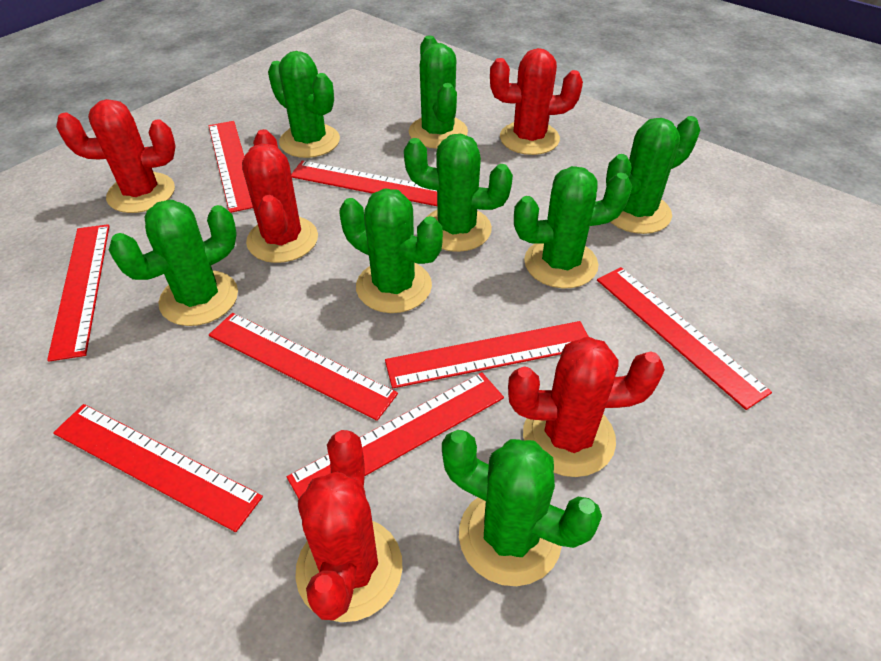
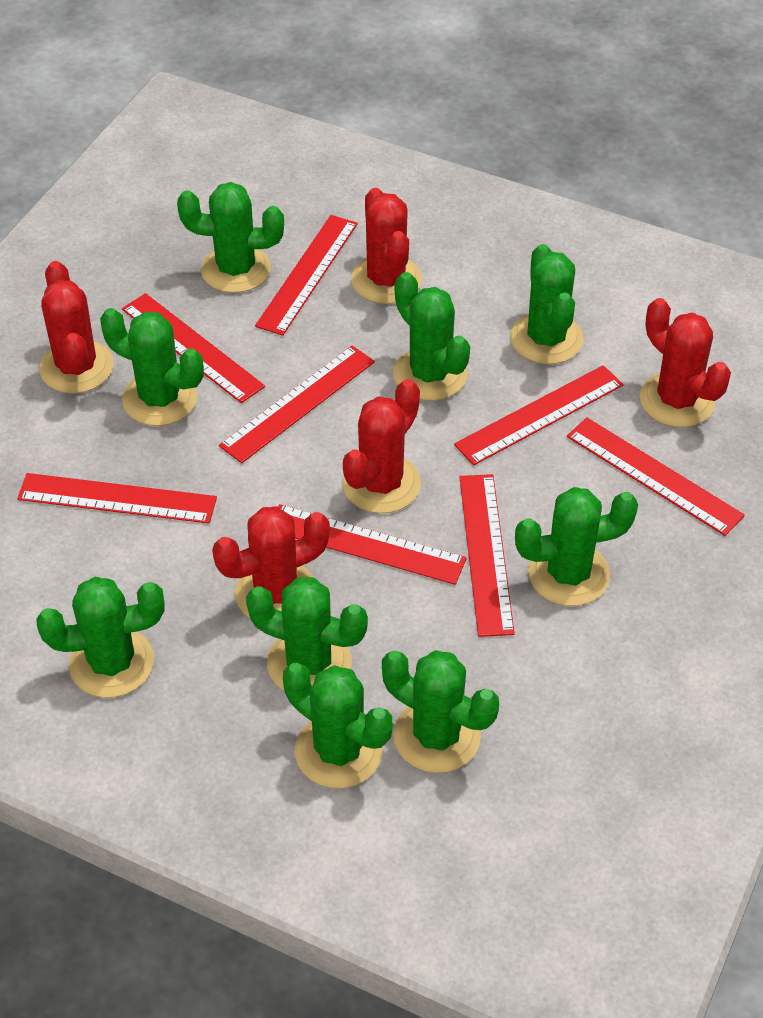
green cactus: [109,200,238,326] [268,51,340,158] [339,188,443,313] [404,134,513,252] [409,35,468,149] [442,430,602,586] [514,166,632,288] [606,116,700,234] = 8 -> [36,577,165,698] [100,308,204,426] [177,182,284,293] [246,577,368,691] [283,663,393,788] [382,650,499,773] [393,272,470,401] [510,244,584,364] [515,487,638,606] = 9

